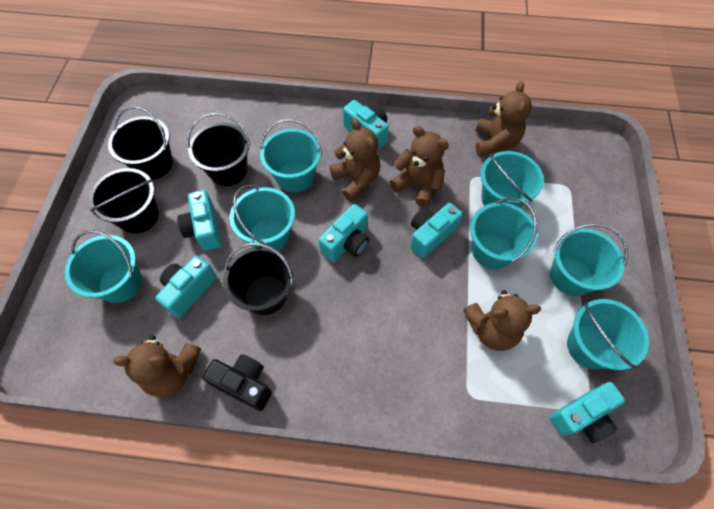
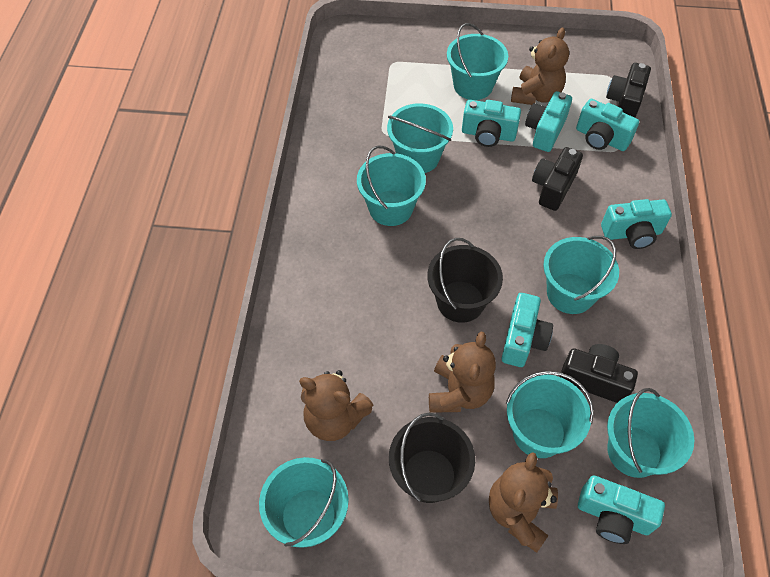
black bucket: [89,168,159,234] [108,106,173,180] [187,113,250,186] [223,243,293,315] = 4 -> [389,413,475,503] [427,238,503,323] = 2
black camera: [202,354,272,411] = 1 -> [532,147,583,211] [560,344,638,403] [606,63,651,118] = 3
brown teddy bear: [113,335,201,397] [329,118,381,202] [389,126,449,207] [463,290,541,351] [475,81,532,156] = 5 -> [299,370,374,441] [429,332,496,413] [489,452,558,553] [511,28,569,105] = 4

